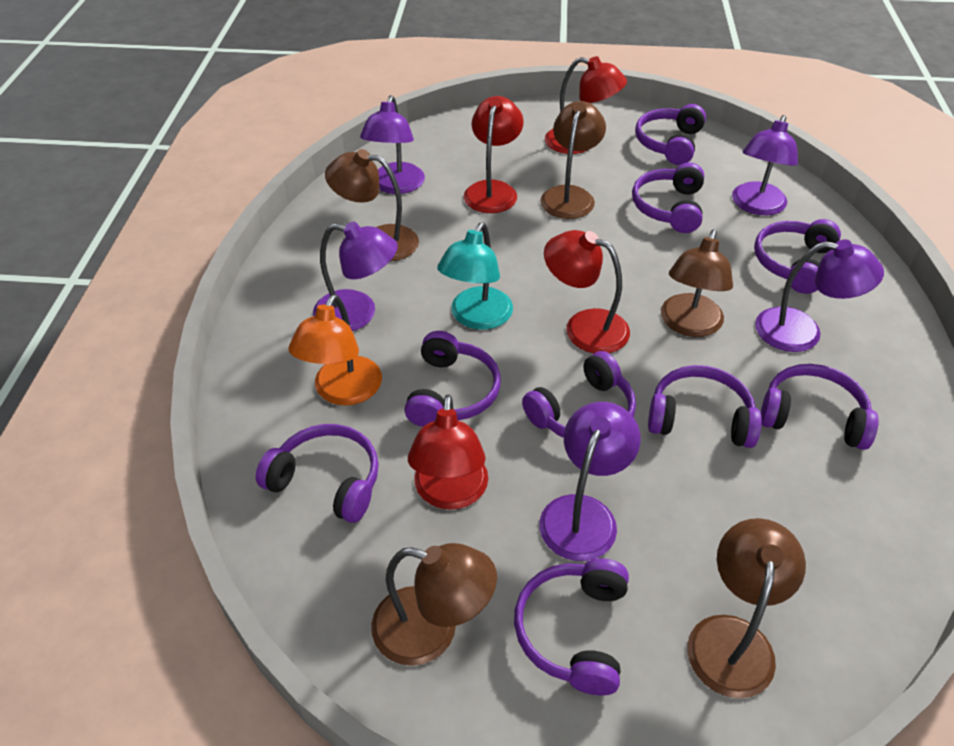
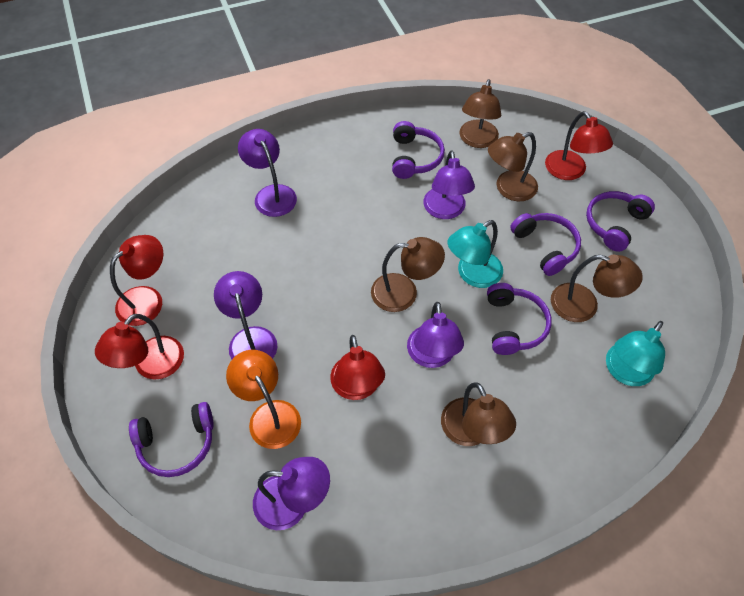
purple headphones: [256,424,379,523] [404,331,501,427] [514,558,629,695] [522,351,636,438] [632,163,704,233] [635,104,706,165] [648,365,762,448] [754,219,841,294] [761,364,879,450] = 9 -> [129,402,214,477] [392,121,445,179] [487,283,551,355] [510,213,581,276] [586,191,655,252] = 5
turquoise lamp: [437,222,513,330] = 1 -> [448,220,503,288] [606,321,665,386] = 2

